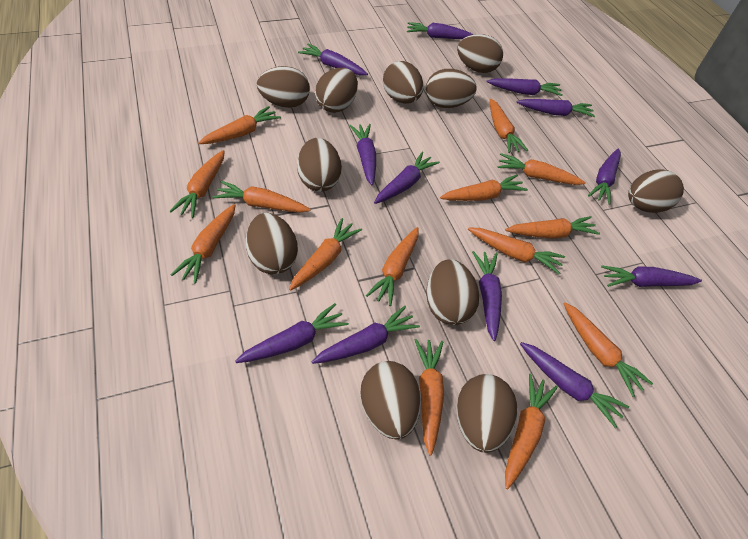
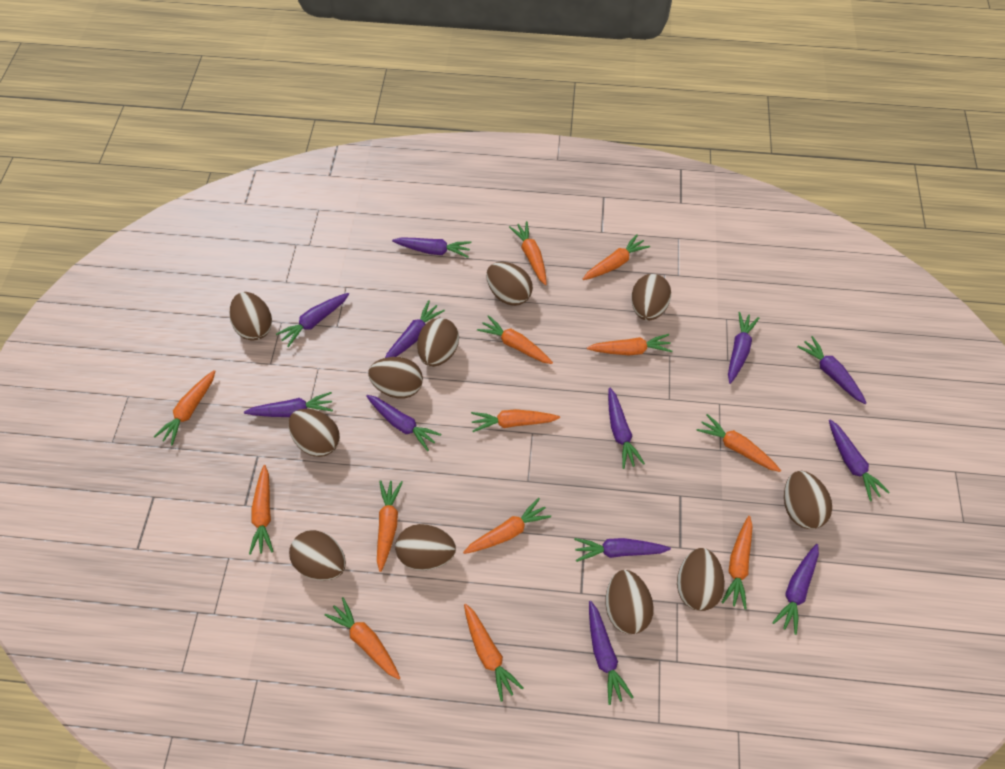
orange carrot: [169,150,225,218] [171,204,236,284] [198,106,281,144] [212,181,311,213] [289,218,362,290] [366,227,419,306] [415,339,444,455] [440,175,528,201] [468,228,565,274] [490,99,528,153] [498,153,586,185] [505,216,600,239] [505,374,558,489] [564,302,653,397] = 14 -> [154,370,215,445] [249,465,274,555] [324,597,400,679] [377,480,403,572] [463,498,551,554] [464,604,523,702] [471,409,560,432] [477,315,553,364] [509,221,547,285] [583,234,650,280] [587,334,673,355] [696,414,781,472] [721,516,753,610] = 13

